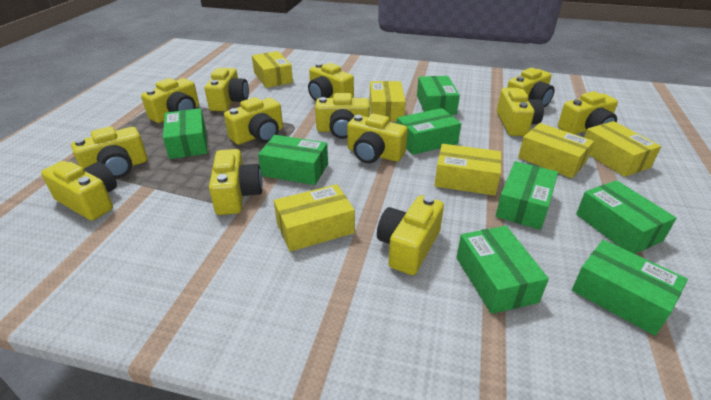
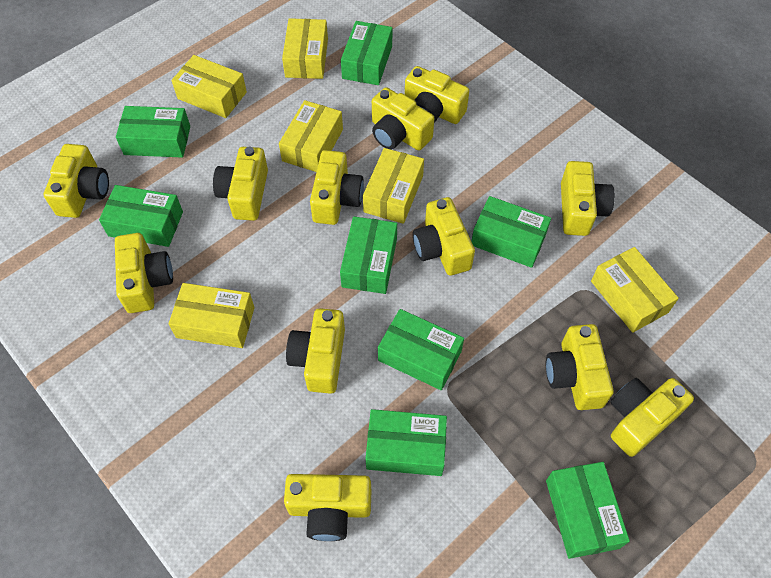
yellow camera: [41,161,117,221] [71,126,148,178] [141,78,199,123] [205,68,249,111] [209,149,263,215] [224,97,283,145] [308,63,354,101] [315,93,370,139] [347,114,408,164] [377,195,444,275] [497,88,544,136] [507,68,555,107] [558,91,618,134] = 13 -> [44,144,109,218] [115,233,173,313] [213,147,268,221] [284,474,371,541] [286,308,345,394] [310,150,364,225] [372,87,434,151] [405,66,469,124] [413,197,475,276] [546,324,614,410] [561,161,615,236] [611,378,694,457] = 12

